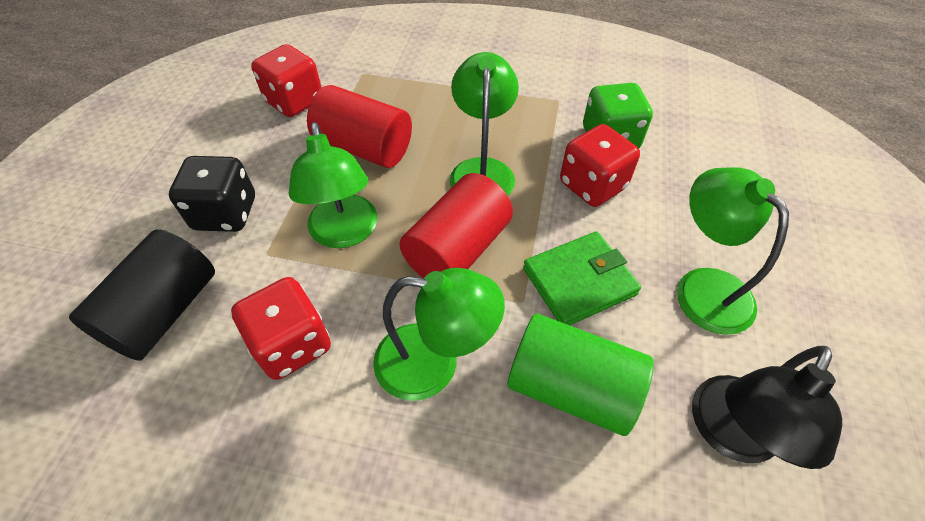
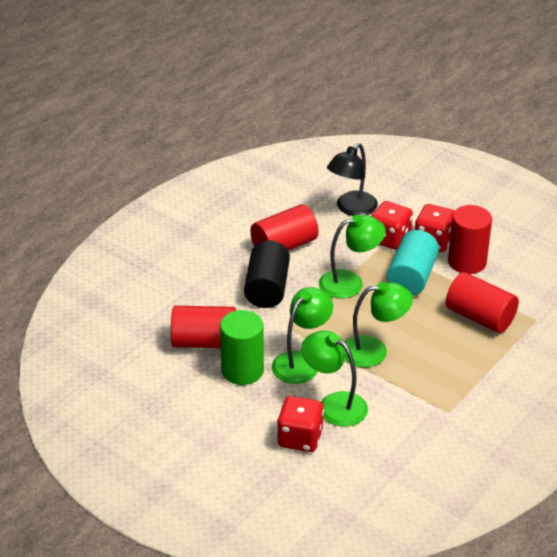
black dice: [169,156,255,232] = 1 -> none = 0
green dice: [583,83,653,149] = 1 -> none = 0
green wallet: [523,231,641,325] = 1 -> none = 0
red cylinder: [307,85,412,168] [399,173,513,279] = 2 -> [171,306,236,348] [250,204,319,251] [446,272,519,333] [448,205,492,274] = 4
turquoise cylinder: none = 0 -> [387,230,439,296] = 1

